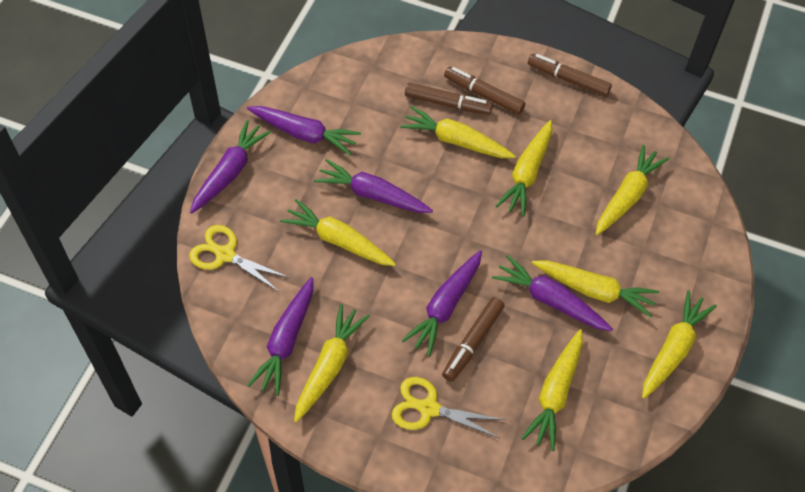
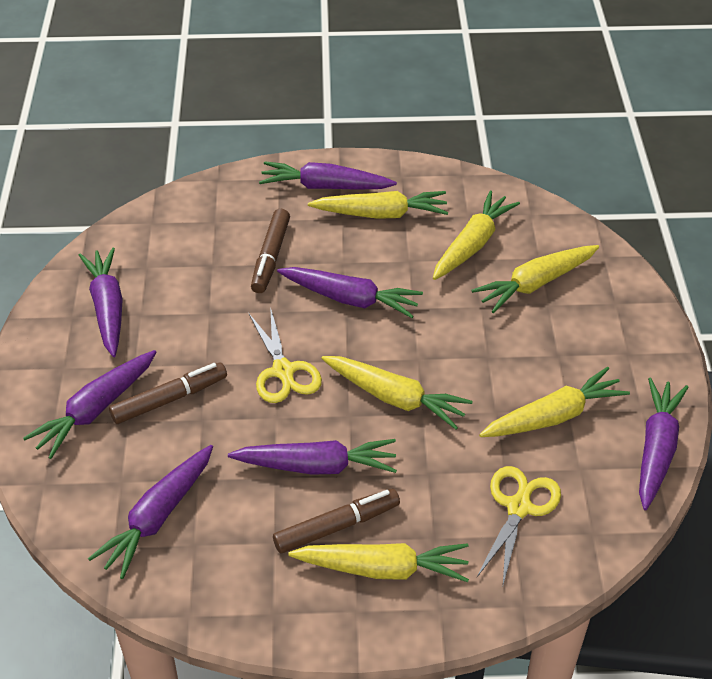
brown marker: [405,83,493,115] [442,297,505,382] [444,66,525,115] [528,54,612,97] = 4 -> [109,363,227,424] [251,209,290,293] [273,489,400,553] = 3
purple carrot: [190,120,271,214] [247,106,361,155] [247,277,313,396] [314,159,433,213] [402,250,482,356] [492,255,613,331] = 6 -> [23,350,156,459] [79,247,123,357] [88,445,213,579] [228,439,397,475] [259,161,397,190] [277,267,423,318] [639,378,689,510] = 7
yellow carrot: [280,199,396,266] [294,304,370,423] [400,106,516,158] [496,120,552,217] [521,329,583,451] [532,260,659,317] [596,145,669,235] [642,290,717,399] = 8 -> [288,543,469,582] [308,191,448,219] [321,356,473,430] [433,191,520,280] [471,245,599,313] [479,367,630,437] = 6

